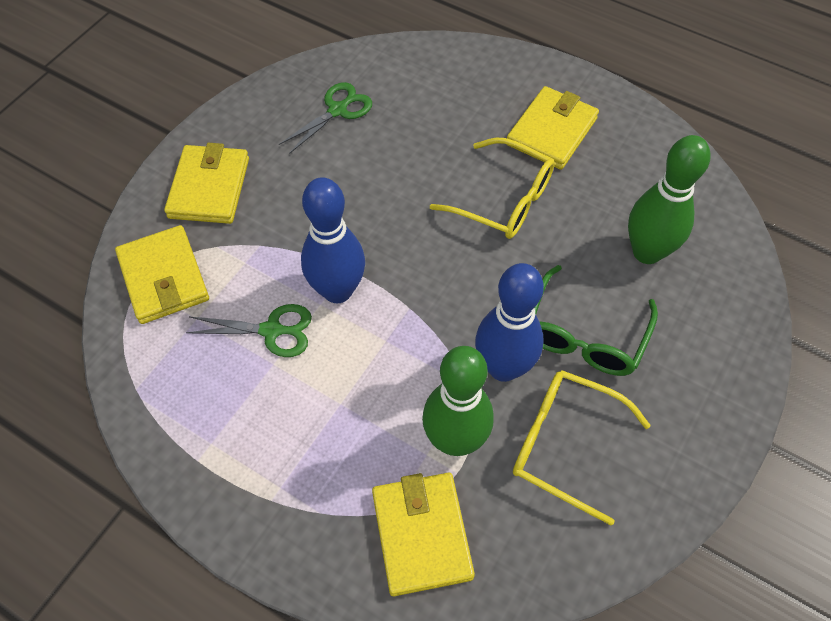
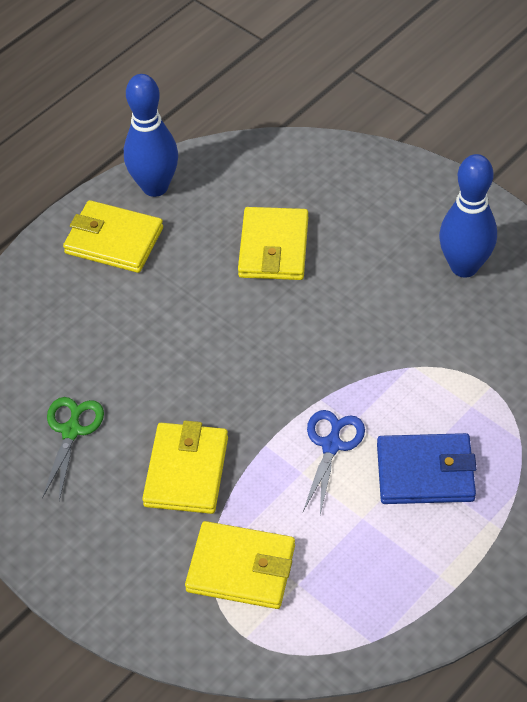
blue scissors: none = 0 -> [303,410,365,515] = 1
blue wallet: none = 0 -> [377,433,477,504] = 1
green bowling pin: [422,346,494,456] [628,135,711,264] = 2 -> none = 0
green glasses: [534,265,658,376] = 1 -> none = 0
green scissors: [186,304,312,357] [279,82,372,154] = 2 -> [42,397,104,501] = 1
yellow glasses: [430,138,555,239] [513,370,651,525] = 2 -> none = 0

